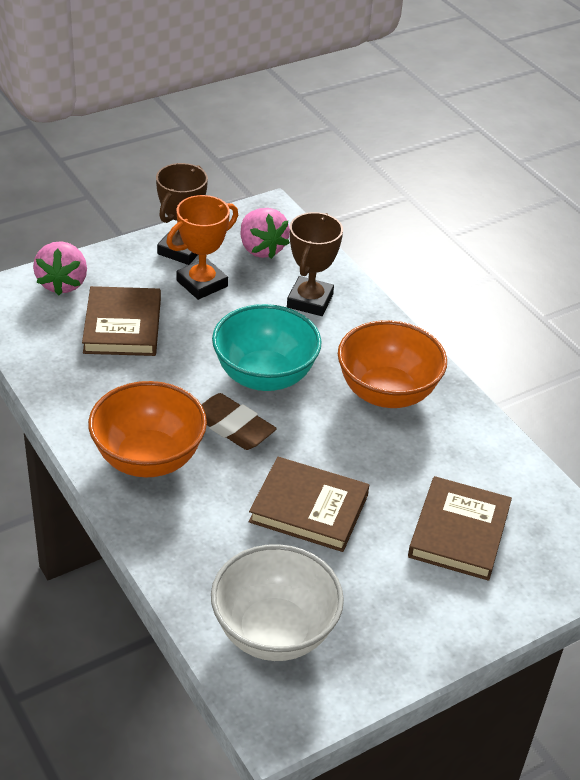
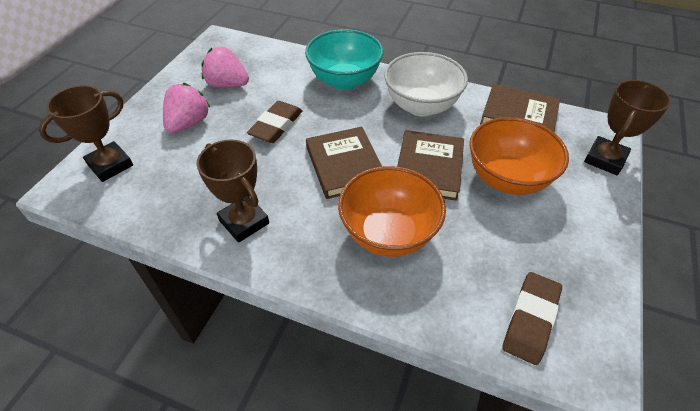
brown eraser: [201,393,277,450] = 1 -> [247,101,303,143] [502,272,562,365] = 2
brown trophy: [156,163,208,265] [287,212,343,316] = 2 -> [39,85,133,182] [197,139,269,243] [584,80,671,175] = 3
orange trophy: [166,195,238,300] = 1 -> none = 0

